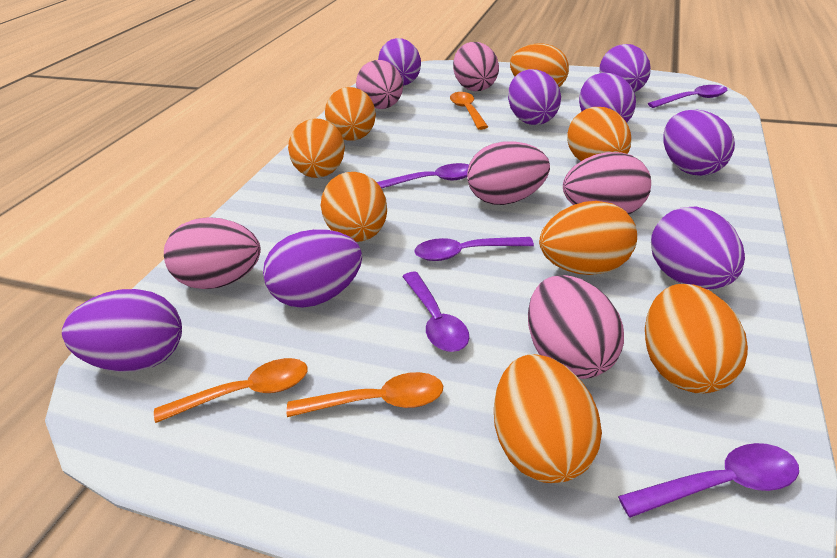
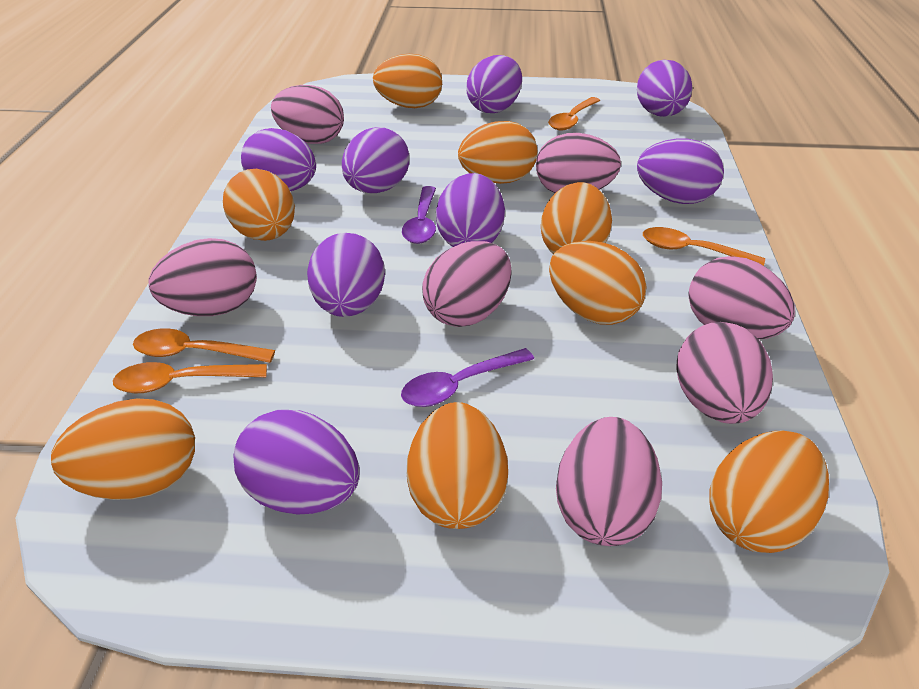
orange spoon: [154,358,308,423] [287,372,443,417] [450,92,488,130] = 3 -> [113,362,267,393] [133,328,275,363] [548,97,600,131] [643,227,765,266] = 4
pink egg: [164,217,261,289] [356,60,403,109] [453,42,499,91] [467,141,550,205] [528,275,624,379] [563,152,651,214] = 6 -> [149,238,257,316] [271,85,344,144] [422,241,511,327] [536,133,621,193] [556,417,662,546] [676,322,773,424] [688,256,795,340] = 7
purple spoon: [377,163,469,189] [402,272,469,352] [414,237,534,261] [618,443,799,518] [648,85,727,108] = 5 -> [401,348,534,407] [402,186,436,244] = 2

